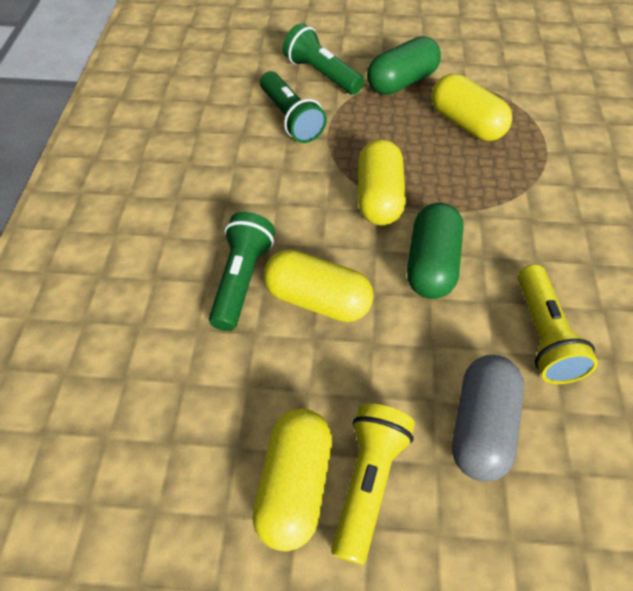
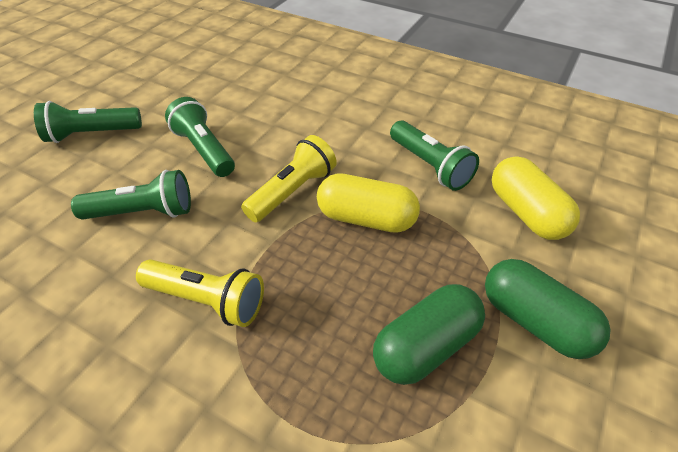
green flashlight: [209,212,275,331] [260,71,327,143] [283,23,364,95] = 3 -> [34,101,142,143] [71,170,191,220] [165,97,235,177] [390,120,479,191] = 4
grey capsule: [452,355,524,482] = 1 -> none = 0
yellow capsule: [252,409,332,551] [264,250,374,322] [358,139,406,226] [431,74,512,141] = 4 -> [317,173,420,233] [492,156,580,240] = 2

